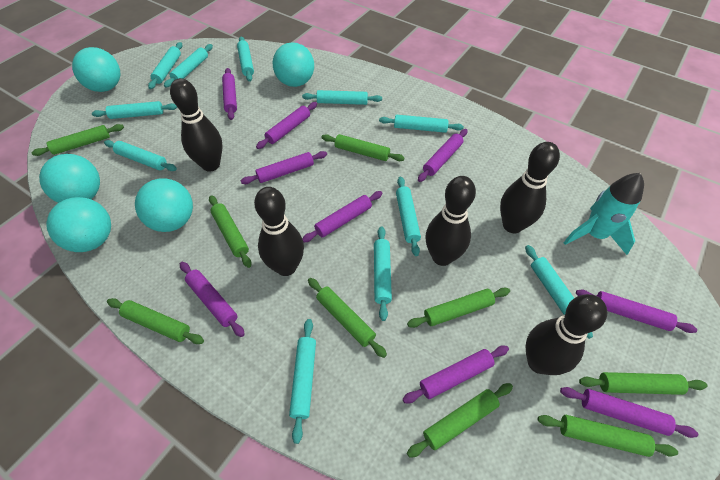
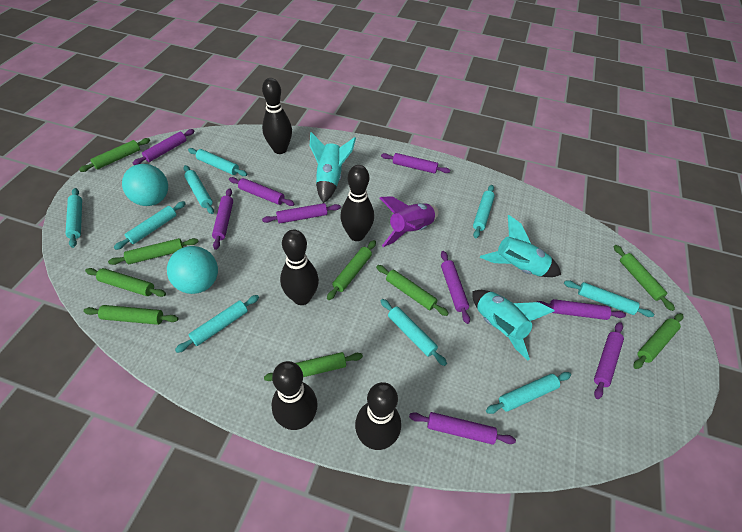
purple rocket: none = 0 -> [380,196,439,247] = 1
turquoise ball: [39,154,100,203] [46,197,111,252] [72,47,120,92] [135,178,193,232] [273,42,314,87] = 5 -> [122,164,168,206] [167,246,218,294] = 2
turquoise rocket: [563,173,644,255] = 1 -> [310,132,356,203] [472,290,554,361] [480,215,561,277] = 3
turquoise rolling pin: [92,101,177,119] [104,140,177,171] [148,42,182,89] [164,44,213,88] [237,37,254,82] [289,319,316,444] [302,90,382,105] [374,226,392,321] [379,115,464,133] [396,177,421,256] [525,245,593,339] = 11 -> [65,188,82,248] [114,201,186,250] [175,295,259,353] [183,165,214,214] [188,148,247,176] [381,299,447,366] [473,185,495,239] [486,372,571,414] [564,280,654,317] = 9

